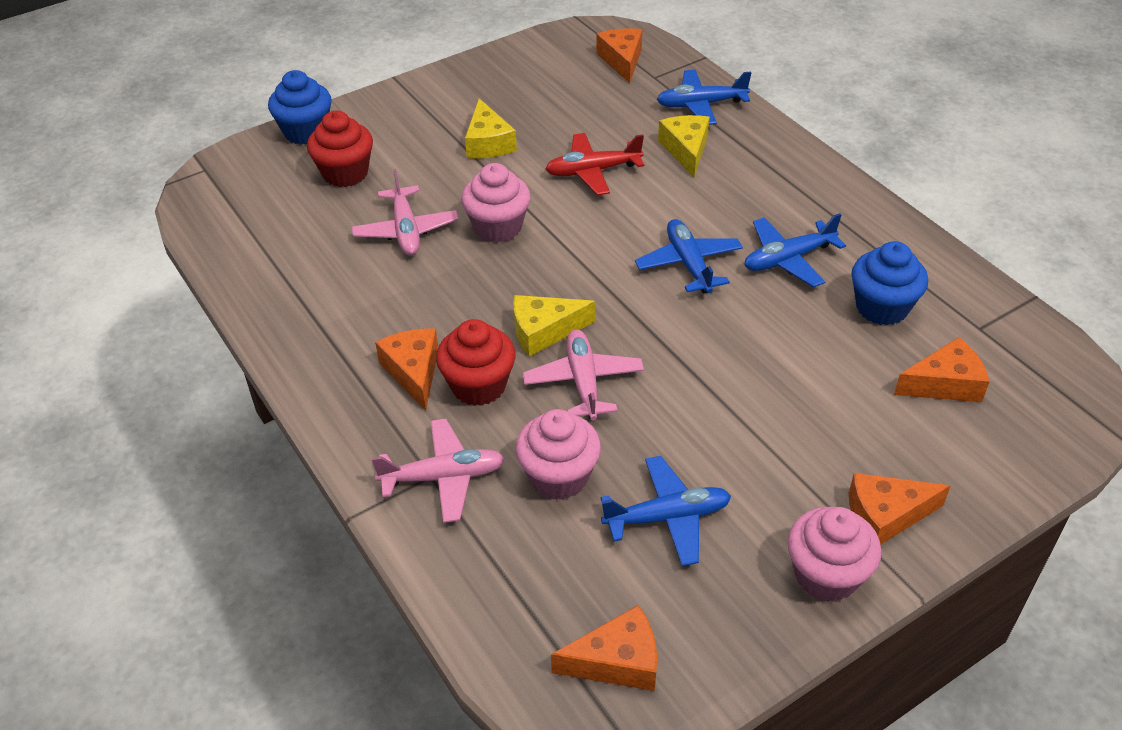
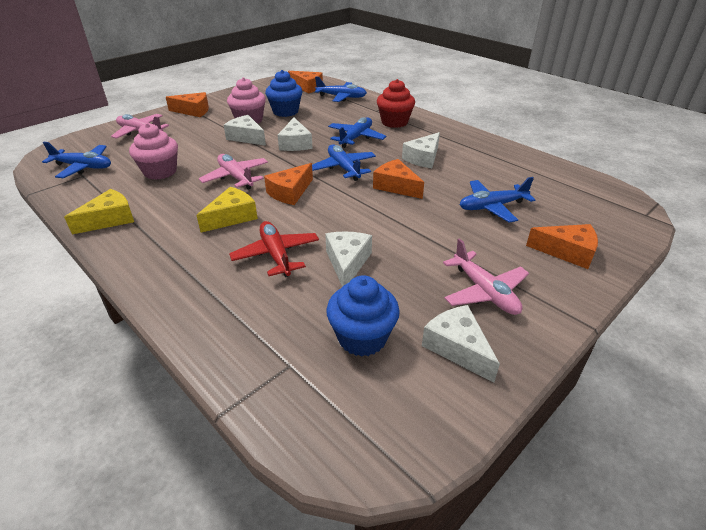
blue plane: [601,456,731,566] [635,219,743,294] [657,69,751,125] [744,213,846,287] = 4 -> [42,142,111,178] [312,144,376,181] [315,76,367,102] [328,117,386,148] [460,177,535,223] = 5
pink cupcake: [461,163,531,243] [515,409,601,500] [787,507,881,602] = 3 -> [129,123,178,180] [227,77,266,124] = 2
red cupcake: [307,111,373,187] [436,319,516,406] = 2 -> [377,79,415,128] = 1
white cheese: none = 0 -> [224,115,266,146] [278,117,313,151] [325,231,372,287] [402,132,440,168] [422,305,500,383] = 5
yellow cheese: [465,98,517,159] [513,295,595,357] [658,115,710,177] = 3 -> [64,189,134,234] [196,187,258,233] = 2

